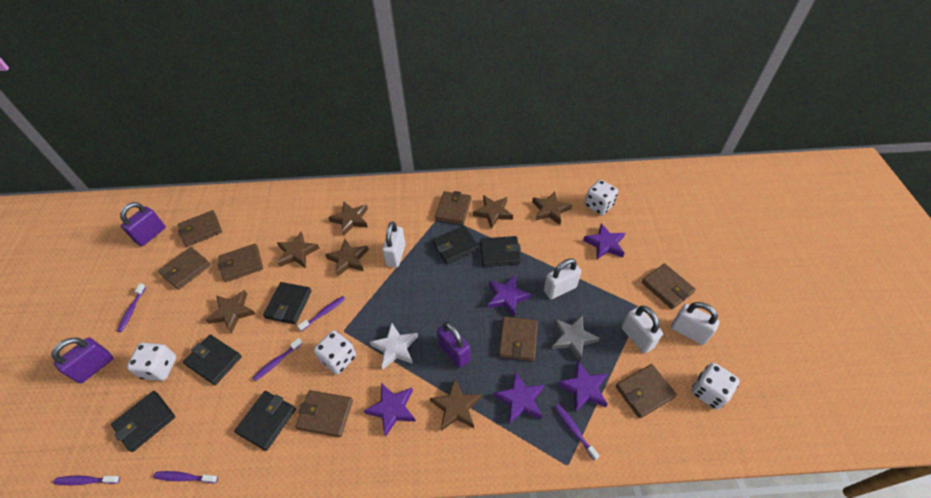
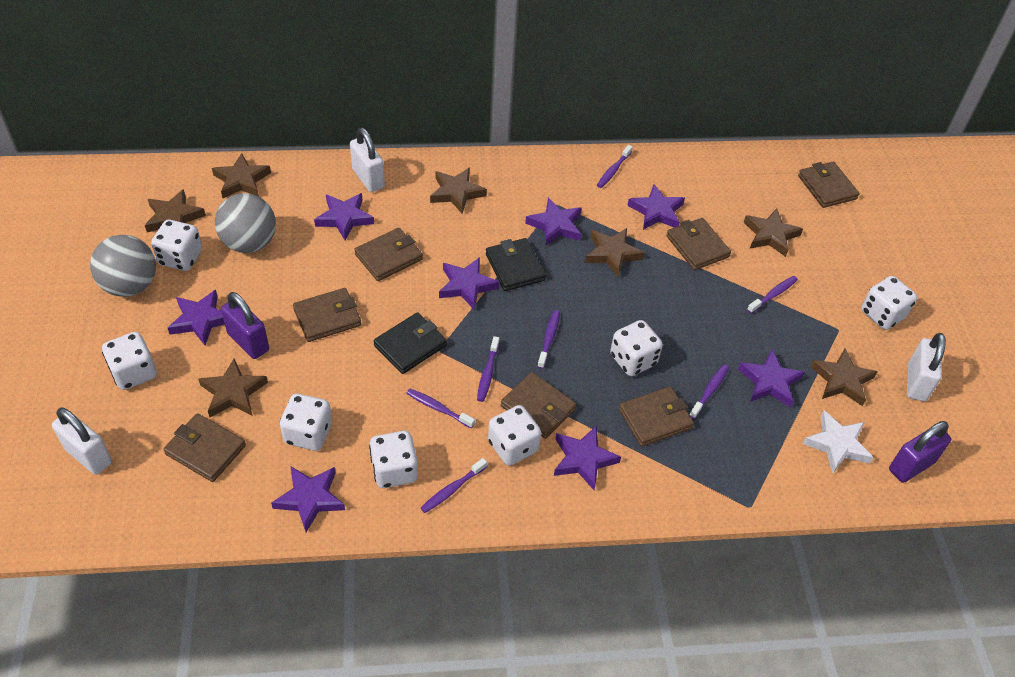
black wallet: [111,391,175,452] [183,335,242,385] [234,391,296,451] [263,282,311,324] [433,226,479,264] [480,236,521,267] = 6 -> [374,312,447,374] [486,238,546,291] = 2
brown wallet: [158,247,211,290] [178,210,222,247] [218,244,263,282] [295,390,353,437] [435,191,471,225] [499,316,538,361] [616,364,677,419] [642,263,696,309] = 8 -> [163,413,246,482] [293,288,361,342] [354,228,423,281] [501,372,577,439] [619,386,694,447] [666,218,731,270] [798,162,860,208] = 7
grey ball: none = 0 -> [90,235,156,297] [215,193,276,253] = 2
grey star: [552,315,600,361] = 1 -> none = 0
purple padlock: [52,338,113,384] [120,202,166,246] [437,322,470,368] = 3 -> [221,292,269,359] [889,421,951,483] = 2
purple star: [364,383,416,437] [488,275,532,317] [494,372,544,424] [557,361,608,412] [583,223,625,259] = 5 -> [168,290,225,345] [271,466,345,532] [314,193,374,240] [439,257,499,310] [525,198,582,246] [554,426,621,490] [627,184,685,230] [738,349,805,408] = 8
purple toothbrush: [53,475,120,485] [117,283,146,332] [153,471,218,483] [252,338,303,381] [297,296,345,331] [555,404,600,461] = 6 -> [406,389,475,429] [421,458,487,513] [477,336,500,402] [537,310,560,369] [597,145,633,188] [690,364,729,419] [747,276,798,313] = 7
white dice: [127,343,176,381] [314,331,356,374] [585,180,618,215] [691,363,740,410] = 4 -> [102,332,157,390] [151,220,202,271] [280,393,332,451] [369,431,418,488] [488,405,541,466] [610,320,663,376] [861,276,917,330] = 7
white padlock: [382,221,406,267] [544,258,581,299] [622,306,663,353] [671,302,720,345] = 4 -> [52,408,112,475] [350,128,385,192] [907,333,946,401] = 3

